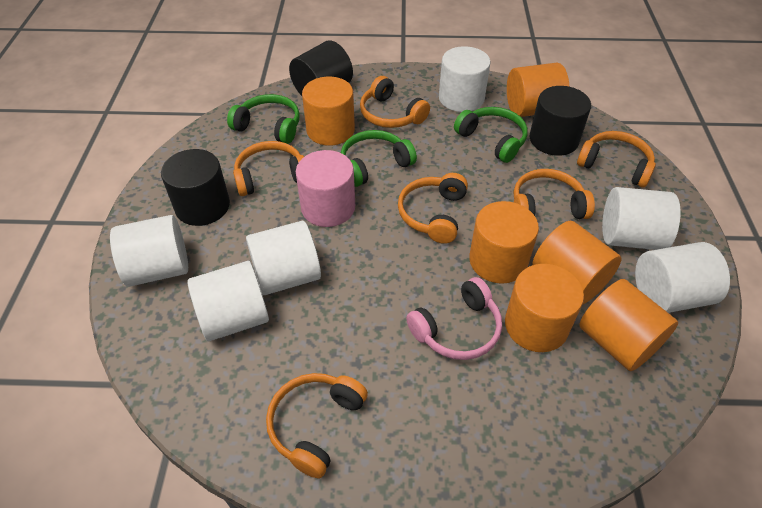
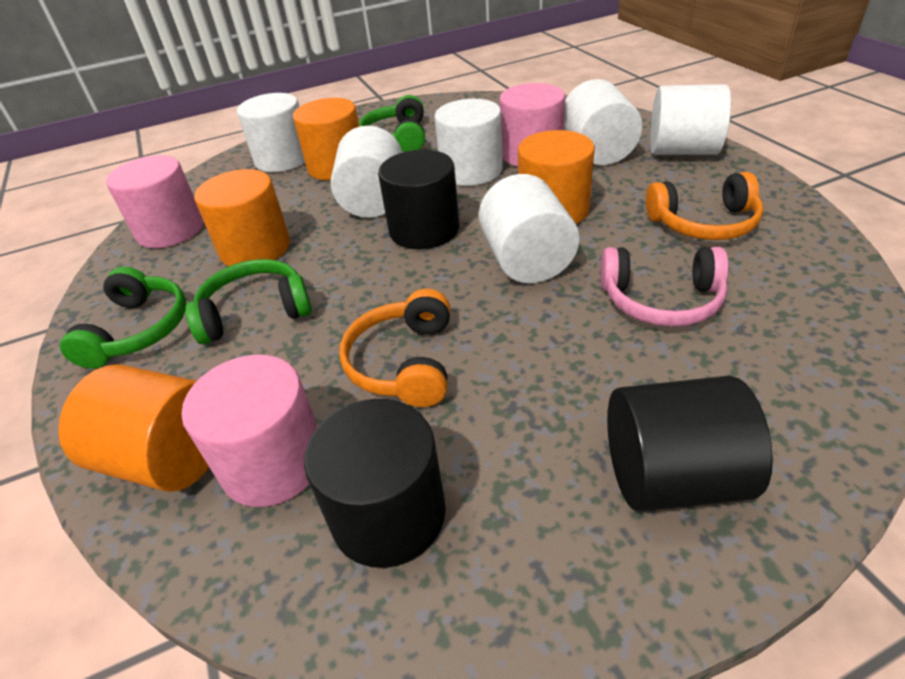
orange cylinder: [302,77,355,146] [469,201,539,284] [505,264,584,352] [507,63,569,117] [532,221,621,305] [579,279,678,371] = 6 -> [58,364,209,492] [194,169,290,266] [293,98,360,180] [518,130,595,224] = 4
orange headphones: [233,141,304,196] [266,373,368,478] [360,76,430,128] [398,173,468,244] [514,169,595,219] [577,131,656,188] = 6 -> [339,289,450,407] [646,172,764,240] = 2
pink cylinder: [296,150,355,227] = 1 -> [106,155,203,248] [181,354,318,507] [499,83,565,167] = 3

